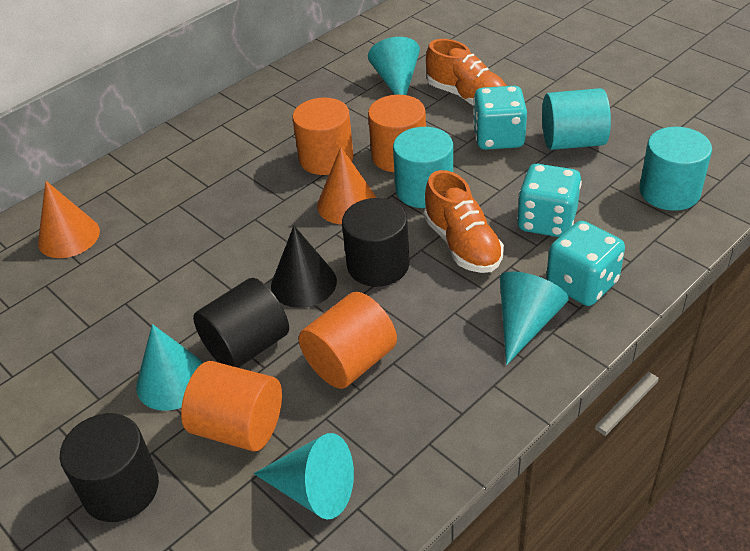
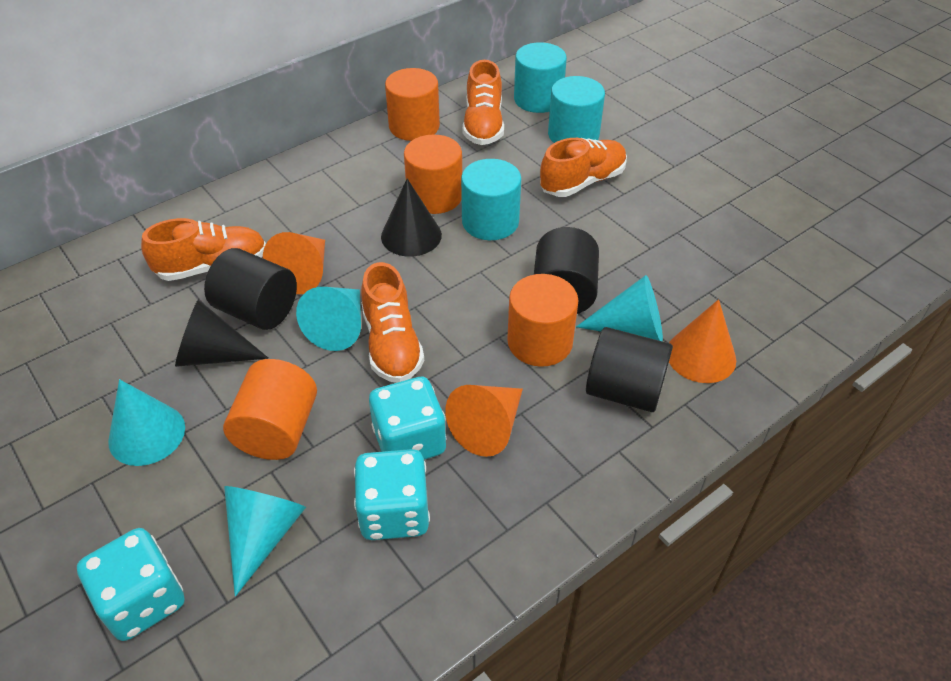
black cone: [271,226,337,308] = 1 -> [175,299,268,367] [381,179,442,257] = 2
orange cone: [38,181,100,258] [317,147,376,224] = 2 -> [263,232,325,294] [445,385,523,457] [669,299,736,383] = 3
orange shoe: [424,170,504,273] [426,39,507,106] = 2 -> [141,218,266,281] [361,262,424,383] [463,60,504,145] [540,138,627,197] = 4

